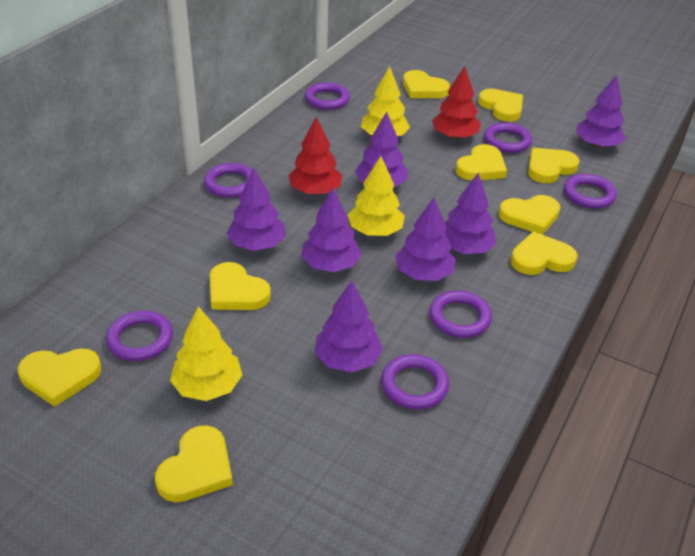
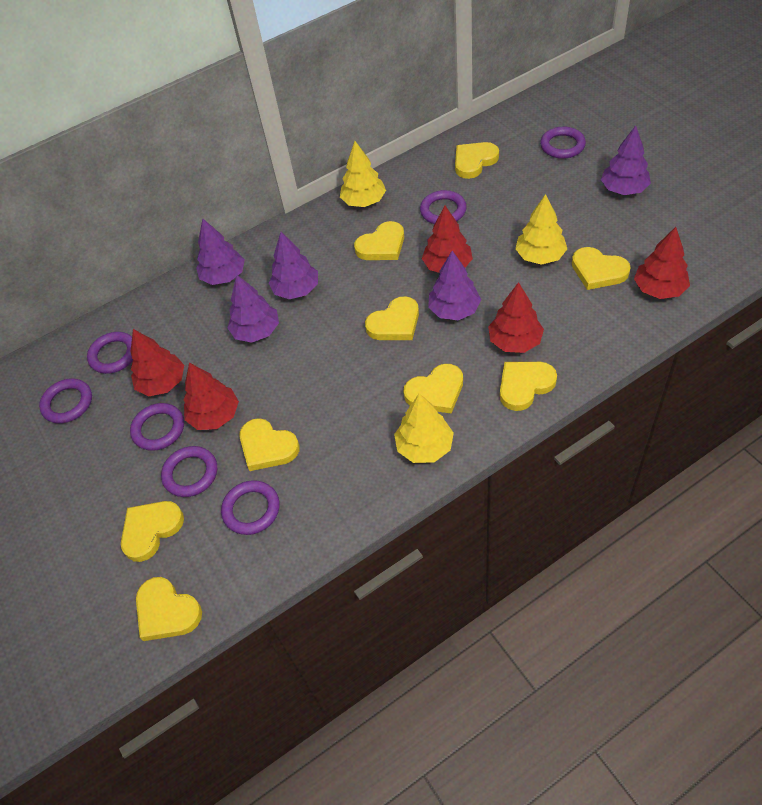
purple tree: [227,168,286,251] [301,188,362,272] [315,281,383,372] [355,112,408,187] [395,198,456,281] [445,173,496,254] [576,75,626,148] = 7 -> [196,218,245,285] [227,275,279,343] [269,232,318,299] [428,251,481,320] [601,125,651,195] = 5
red tree: [288,117,342,194] [432,66,481,139] = 2 -> [131,329,184,397] [184,363,239,430] [422,206,473,273] [488,282,544,353] [634,227,690,299] = 5

